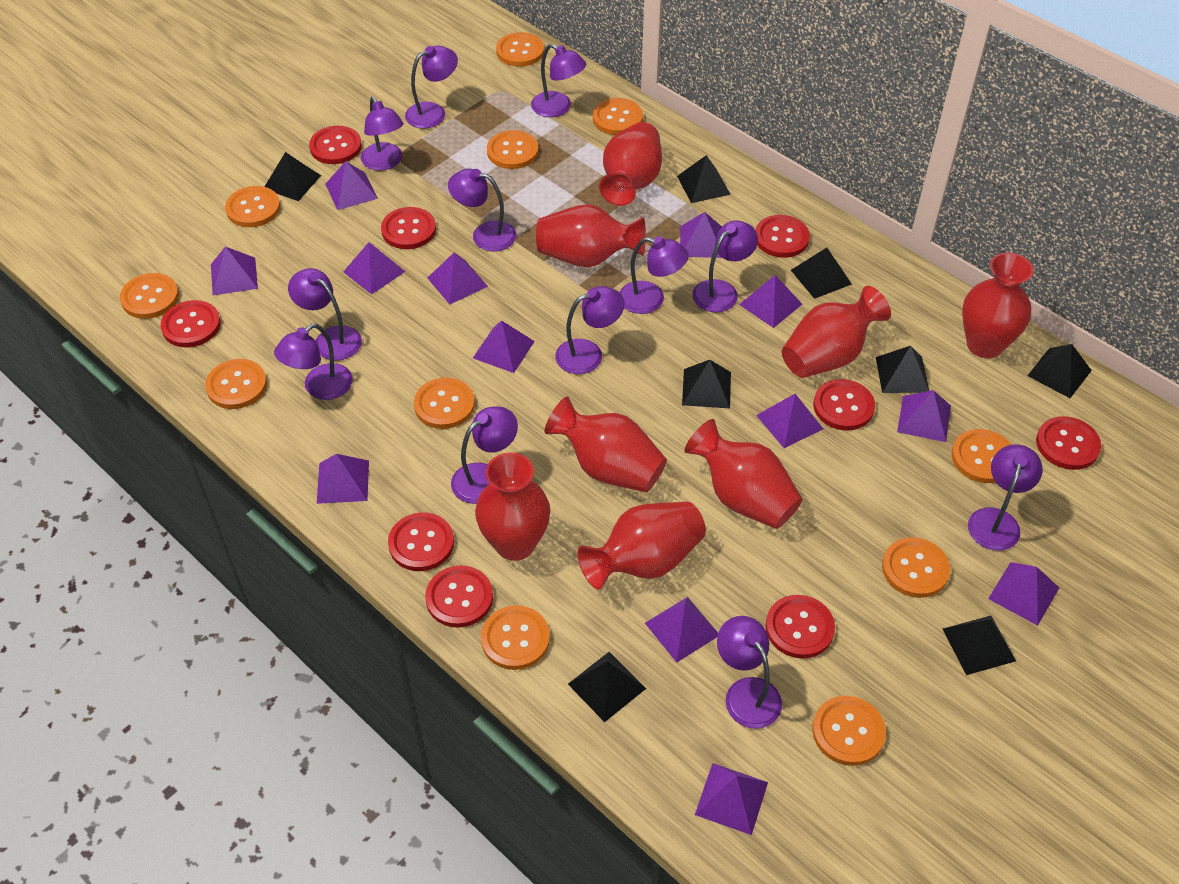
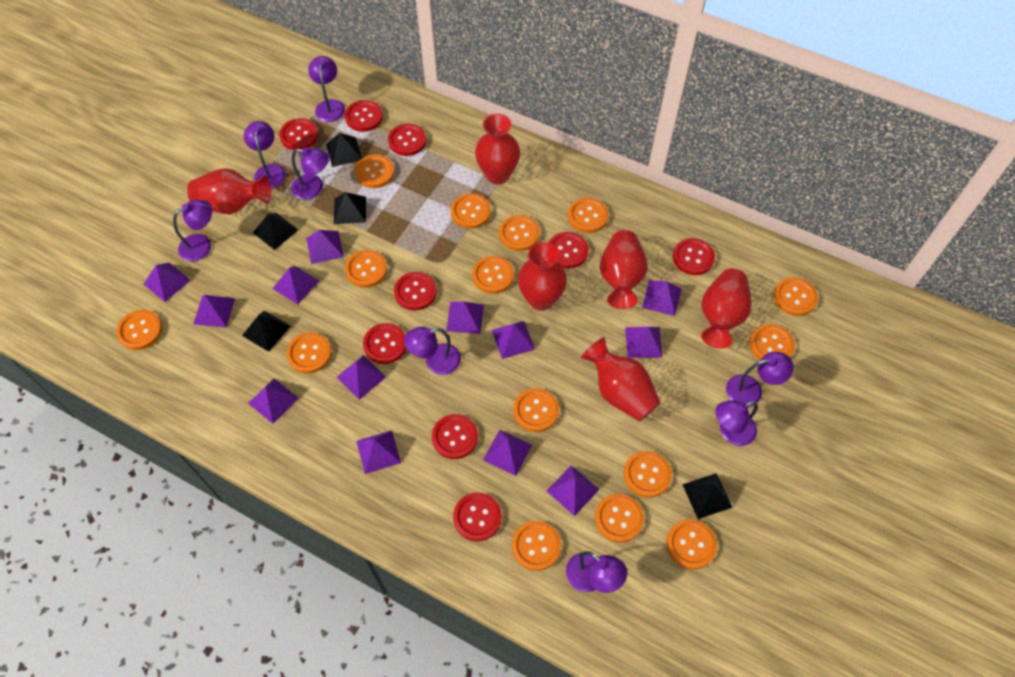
black pyramid: [265,152,321,201] [568,652,646,722] [677,155,731,203] [682,360,731,408] [791,248,852,299] [876,346,929,393] [943,616,1016,675] [1027,344,1092,398] = 8 -> [242,311,291,352] [253,213,298,250] [326,133,362,167] [334,192,366,224] [682,473,733,519] = 5
orange button: [120,273,179,319] [205,359,267,409] [225,186,280,227] [414,378,475,429] [481,605,550,670] [487,130,539,169] [496,32,544,67] [593,98,643,135] [812,696,886,766] [882,537,950,598] [951,429,1011,483] = 11 -> [116,310,162,350] [286,332,332,374] [345,250,387,287] [355,154,395,188] [451,193,491,229] [472,256,514,294] [499,215,540,251] [512,521,561,571] [513,388,559,432] [568,197,609,233] [595,494,644,543] [624,451,672,498] [666,519,717,569] [749,324,795,360] [774,277,818,316] = 15
purple lamp: [274,323,353,400] [288,268,362,360] [361,97,404,171] [405,45,458,129] [448,169,517,252] [451,407,518,504] [531,44,586,117] [555,286,624,374] [620,236,689,314] [692,220,758,312] [717,616,782,729] [968,444,1043,551] = 12 -> [173,200,212,261] [244,121,286,188] [291,148,329,199] [308,56,345,122] [404,327,461,375] [566,551,627,593] [715,400,758,446] [726,352,794,407] = 8
red vase: [475,452,550,561] [536,204,646,268] [545,397,667,492] [578,502,706,590] [599,122,662,206] [684,419,803,529] [782,286,891,378] [962,253,1034,359] = 8 -> [187,168,271,214] [475,114,520,184] [518,242,567,311] [581,337,661,421] [600,230,648,309] [701,269,752,348] = 6

